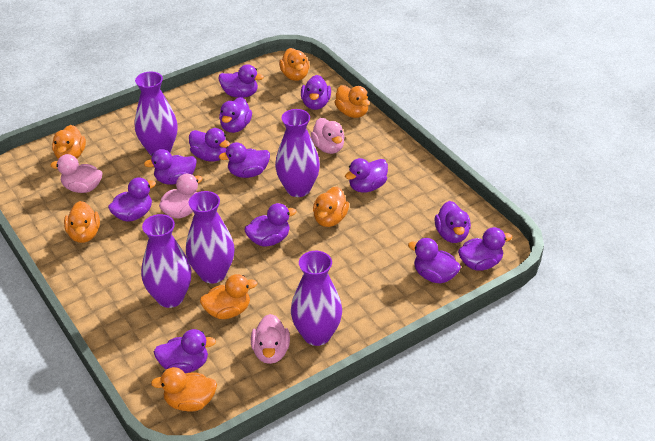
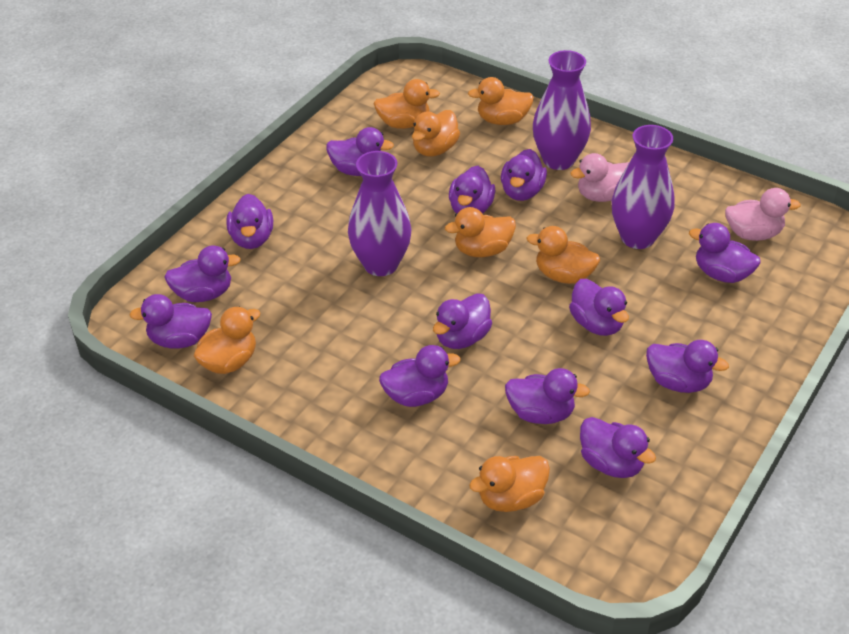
pink duck: [50,154,103,193] [159,174,202,218] [251,314,290,364] [311,118,345,154] = 4 -> [570,153,629,202] [725,188,801,241] = 2
purple vase: [135,72,178,156] [141,214,192,308] [186,191,235,284] [275,109,320,197] [291,251,342,346] = 5 -> [348,151,411,276] [533,50,591,170] [612,125,675,249] = 3

